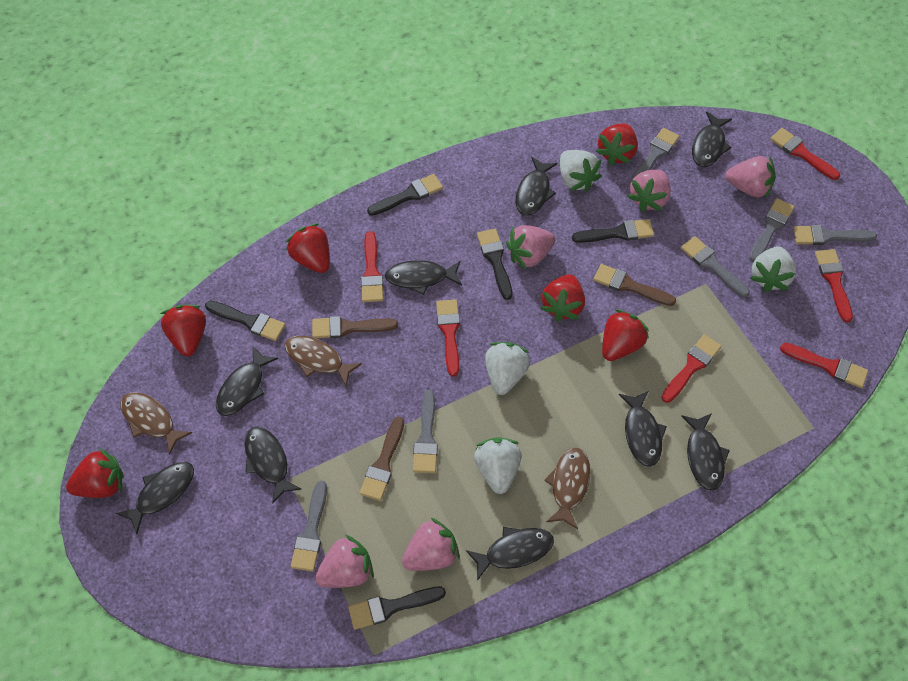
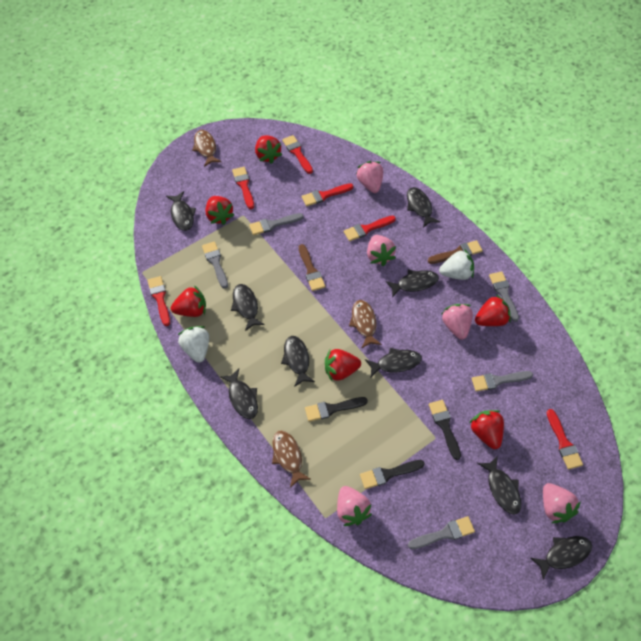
black brush: [205,301,286,341] [348,587,446,630] [367,174,443,216] [477,229,513,300] [572,219,654,243] = 5 -> [305,397,368,422] [360,460,425,489] [429,400,461,460] = 3
brown brush: [312,316,398,338] [360,417,404,501] [593,264,676,306] = 3 -> [299,244,325,291] [428,240,483,264] = 2
grey brush: [291,481,327,572] [413,390,438,473] [630,128,680,182] [681,236,750,297] [749,198,795,262] [794,225,877,245] = 6 -> [202,241,228,289] [249,213,304,235] [408,516,475,550] [471,371,533,392] [489,271,519,322] = 5
white strawberry: [474,437,522,494] [485,342,530,395] [560,150,602,192] [750,246,796,292] = 4 -> [178,326,209,363] [439,249,474,280] = 2

